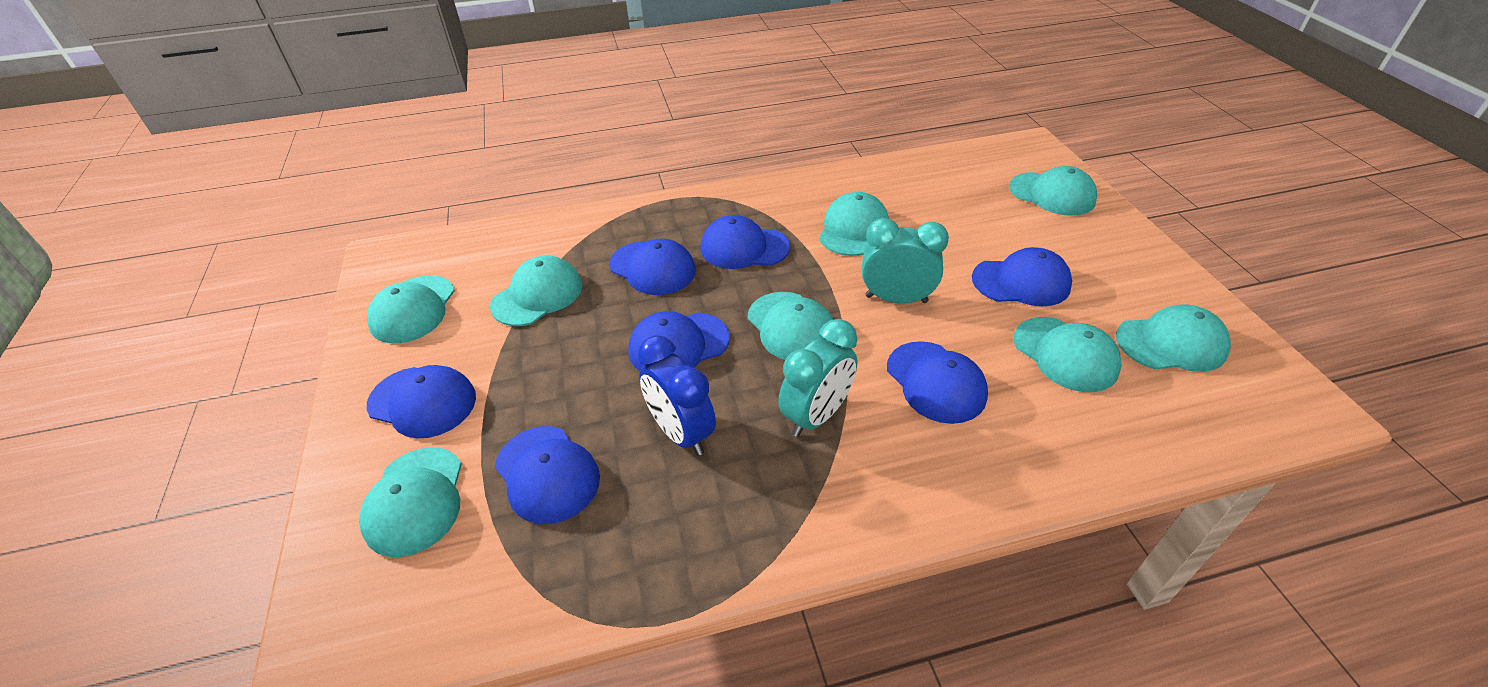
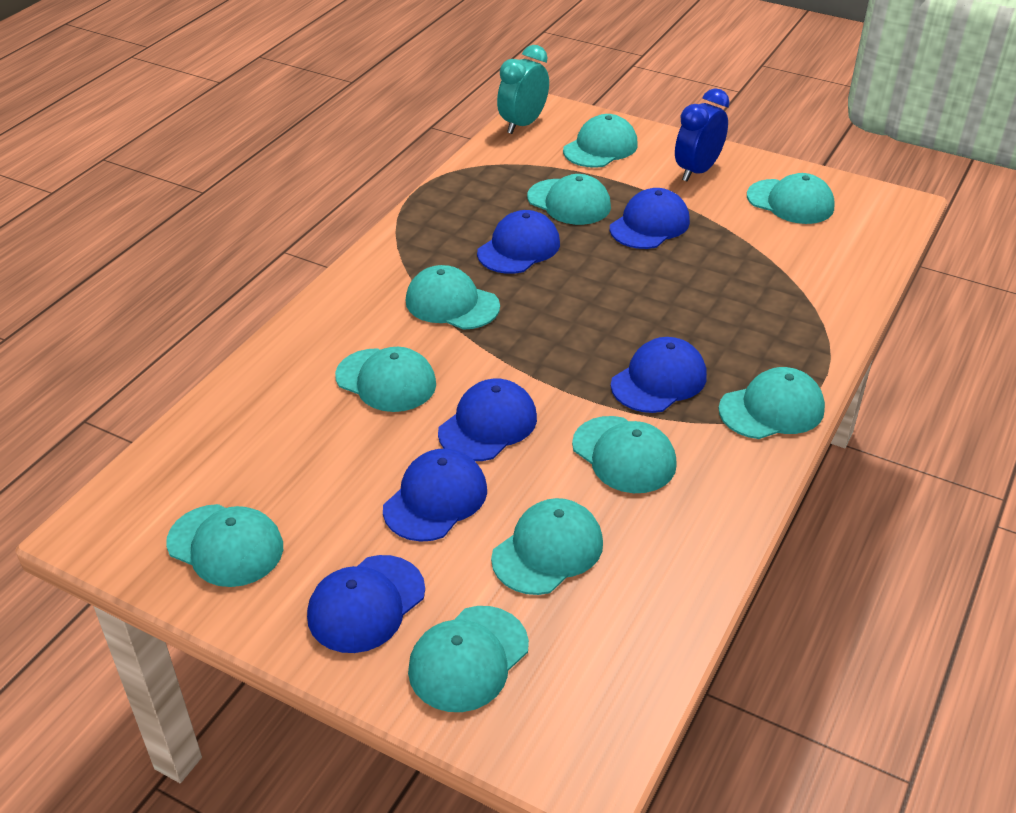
blue cap: [367,365,476,438] [495,426,600,524] [609,239,696,295] [628,311,730,371] [700,215,790,269] [887,341,988,424] [972,247,1072,306] = 7 -> [307,555,425,653] [383,448,487,542] [438,379,537,461] [477,210,560,274] [610,188,690,249] [611,337,707,413] = 6
turquoise cap: [359,447,462,557] [367,275,455,343] [490,256,582,326] [748,292,833,360] [819,192,889,256] [1009,166,1097,216] [1014,317,1122,392] [1116,304,1231,372] = 8 -> [166,504,283,587] [335,347,436,412] [406,265,500,330] [408,606,529,712] [491,498,603,595] [527,174,611,225] [563,114,638,168] [572,416,677,493] [719,367,825,439] [747,173,835,224] = 10
turquoise clock: [778,319,858,437] [862,218,949,303] = 2 -> [497,45,549,134] = 1

